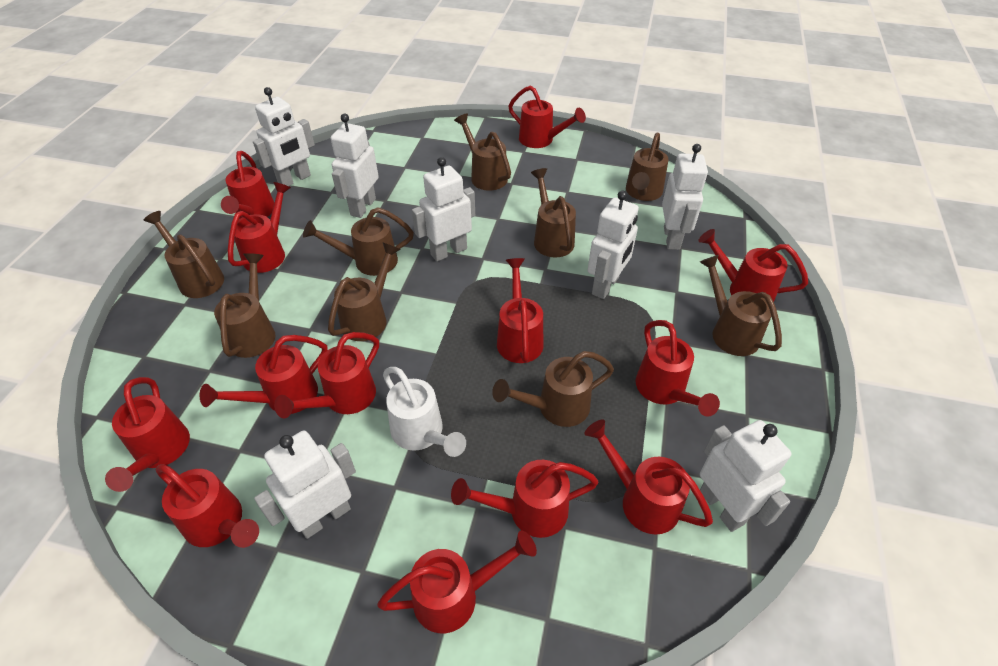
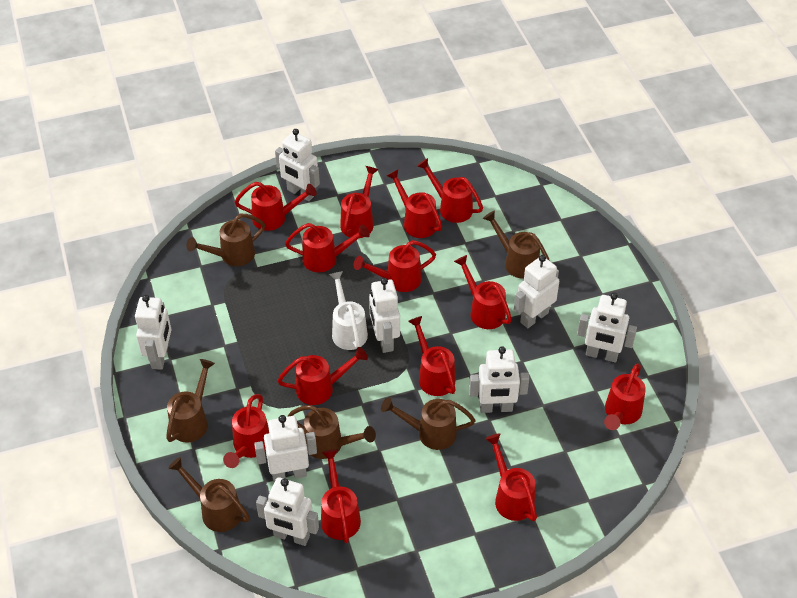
brown watering can: [144,211,224,298] [214,253,275,358] [303,207,414,276] [328,243,400,341] [454,113,511,191] [492,351,614,427] [531,168,576,257] [626,133,669,201] [700,255,782,356] = 9 -> [166,359,215,442] [168,457,250,532] [186,214,265,266] [288,405,376,459] [381,397,476,450] [483,211,550,279] = 6
white robot: [253,87,315,186] [254,430,356,539] [331,114,379,218] [412,157,475,261] [588,191,639,299] [662,144,708,250] [700,420,791,532] = 7 -> [135,295,171,370] [254,415,317,482] [256,477,319,546] [275,129,320,201] [369,278,400,353] [469,346,529,413] [514,255,559,328] [577,293,637,362] = 8

